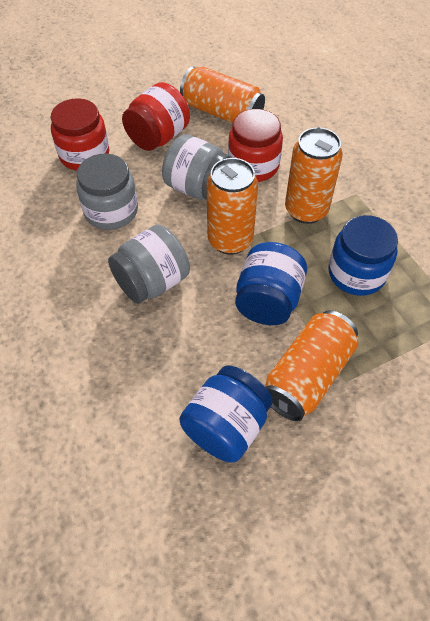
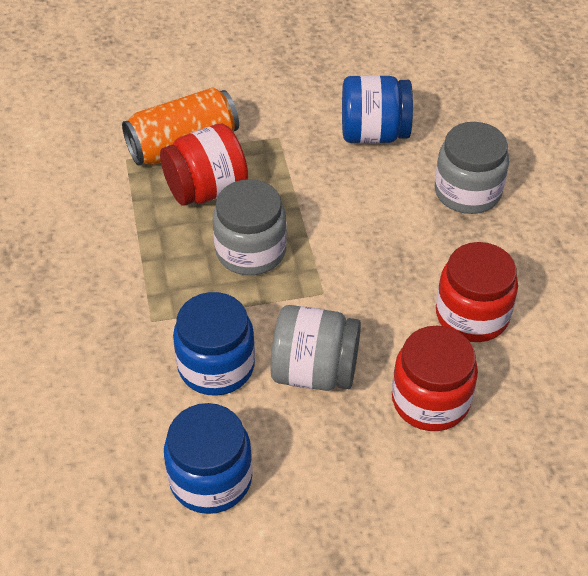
orange can: [180,66,265,123] [207,158,258,255] [265,310,358,421] [285,127,343,224] = 4 -> [122,88,239,166] = 1

